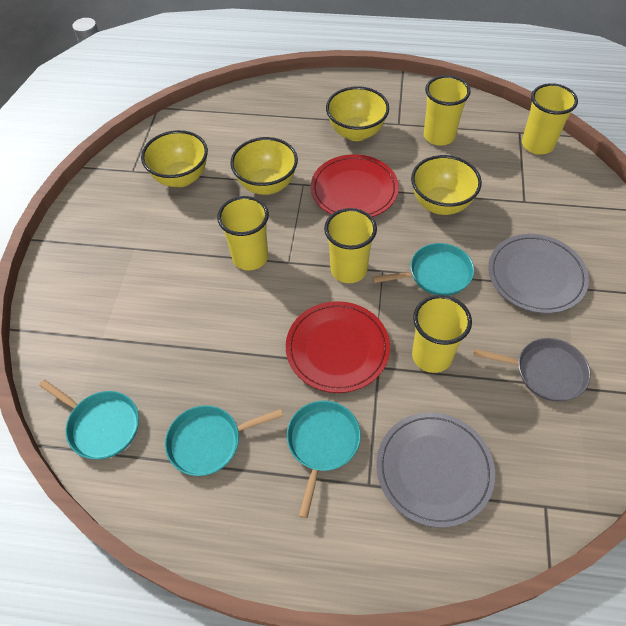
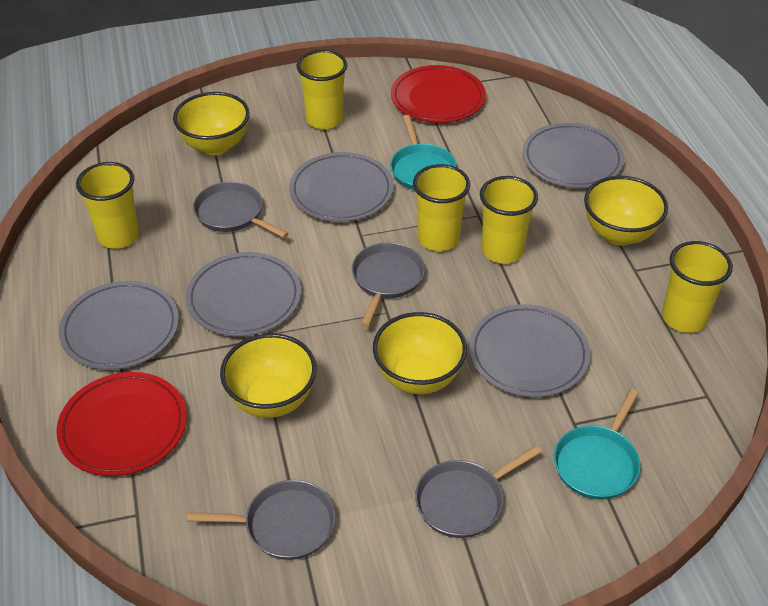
grey pan: [473,338,591,401] = 1 -> [187,480,336,560] [193,181,289,238] [352,243,425,327] [415,445,542,538] = 4
grey plate: [376,412,495,528] [488,234,589,313] = 2 -> [59,281,179,370] [185,252,301,337] [289,152,394,222] [469,304,590,397] [522,123,624,188] = 5
turquoise pan: [39,380,139,459] [165,405,283,476] [287,401,361,518] [372,243,474,296] = 4 -> [390,115,457,190] [554,389,641,500] = 2

